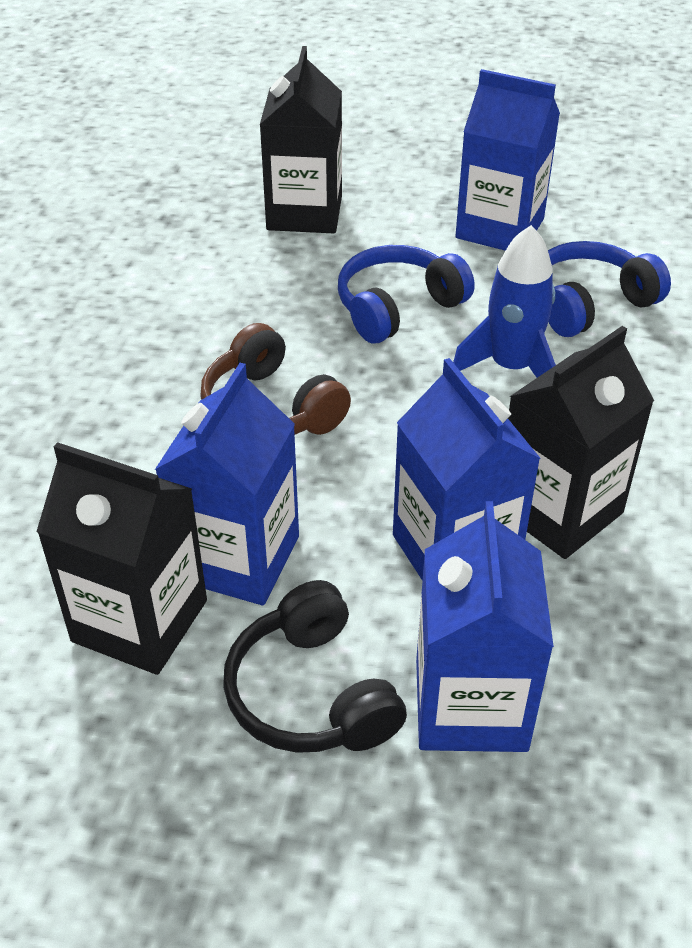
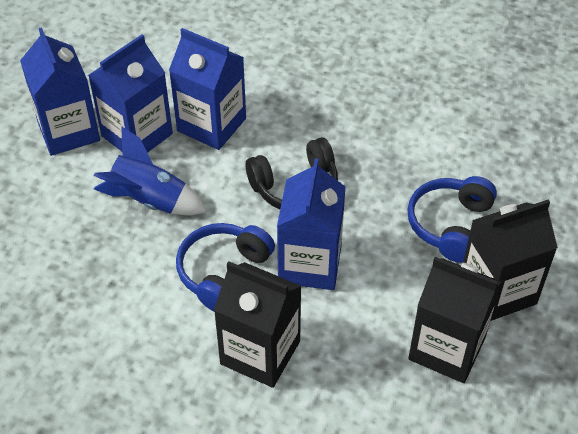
brown headphones: [200,323,351,435] = 1 -> none = 0

